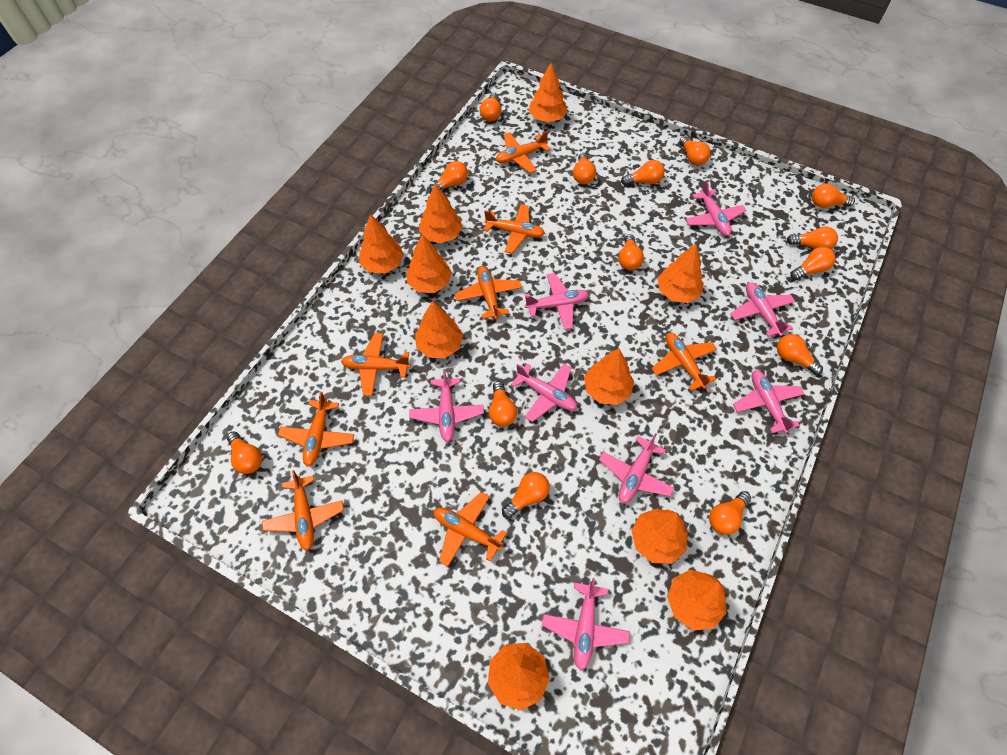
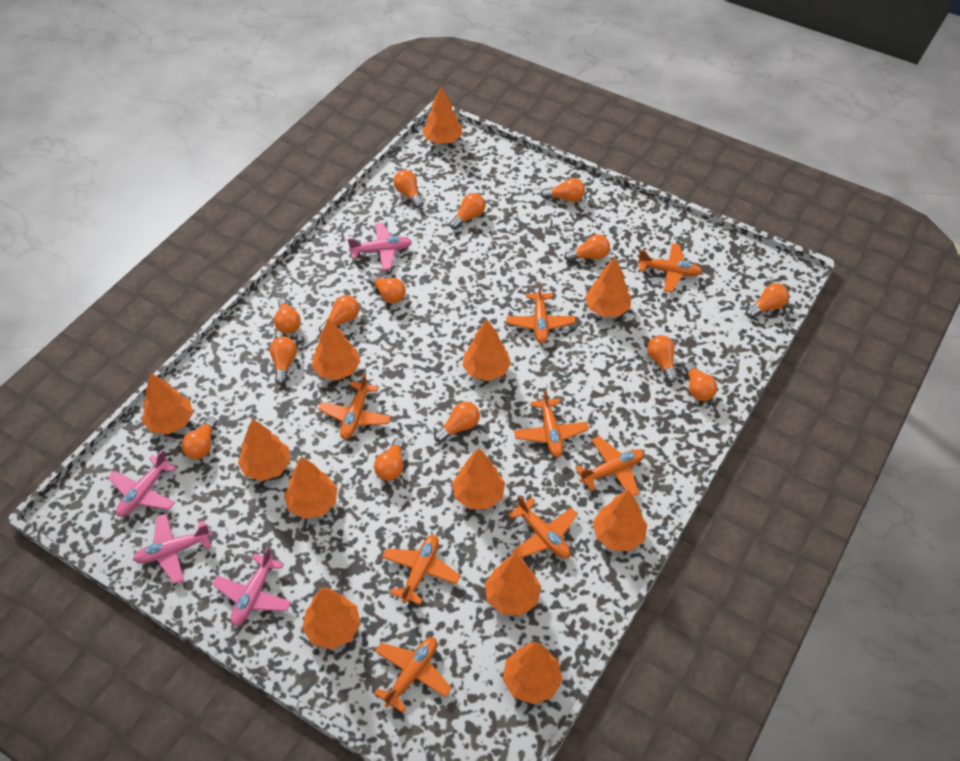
orange tree: [359,214,404,273] [406,234,452,293] [415,301,463,358] [419,183,463,243] [488,643,550,710] [528,63,567,122] [584,349,634,405] [631,508,688,564] [658,244,704,303] [667,570,726,630] = 10 -> [142,373,193,434] [238,419,290,481] [284,456,337,519] [302,587,361,649] [312,319,361,380] [422,87,462,144] [452,448,505,509] [462,320,511,381] [485,554,541,615] [503,642,563,704] [585,257,631,317] [593,490,647,551] = 12
pink plane: [409,369,484,442] [511,363,577,422] [525,273,589,330] [542,578,630,671] [599,433,674,503] [685,180,746,236] [730,282,795,337] [733,370,804,433] = 8 -> [108,450,176,517] [133,514,211,584] [212,547,291,626] [347,223,412,270] = 4

